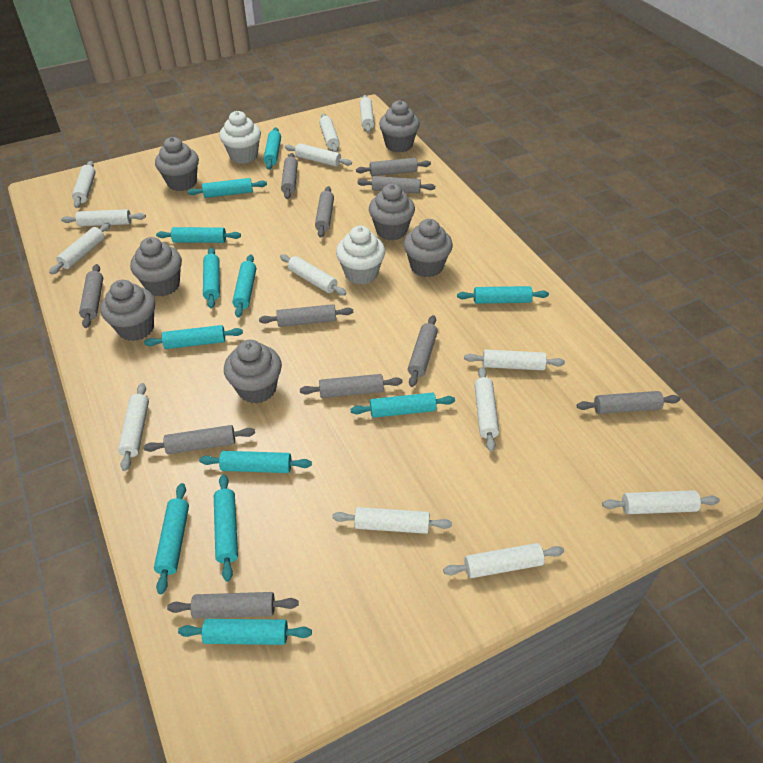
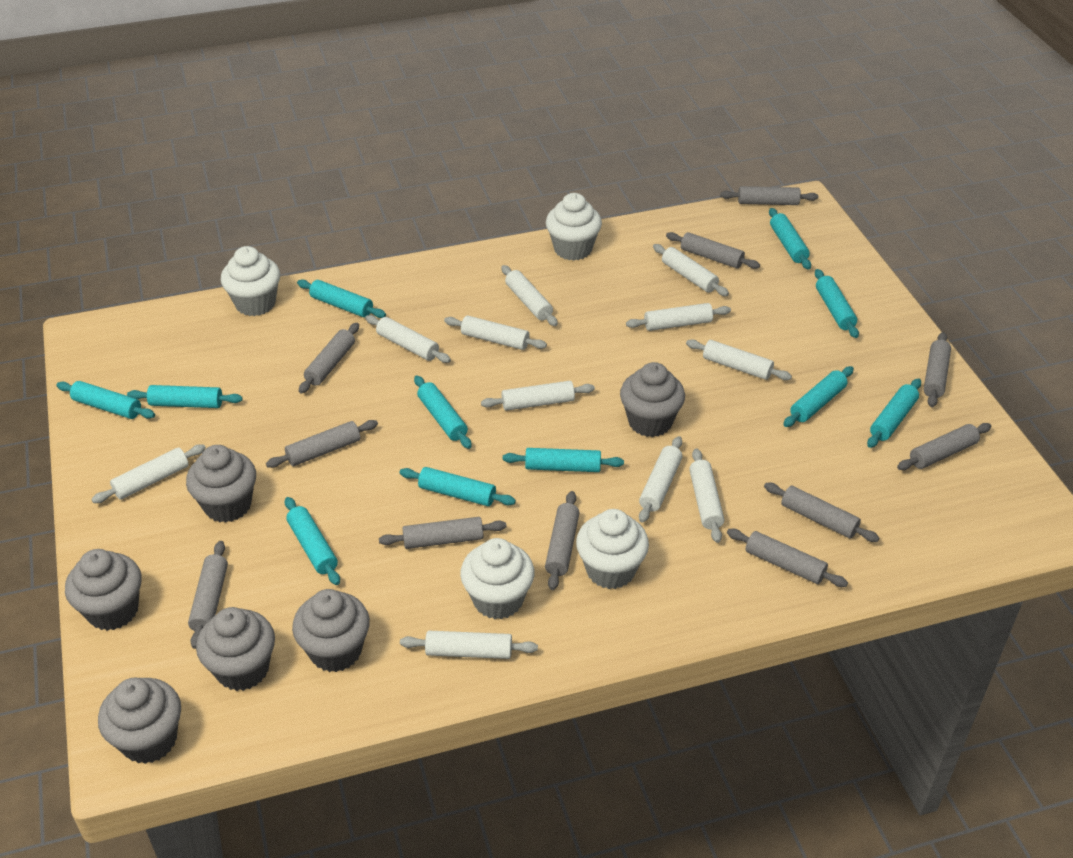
grey cupcake: [100,280,155,341] [130,237,182,297] [155,137,199,191] [224,340,282,404] [369,184,415,240] [379,100,420,153] [404,219,453,277] = 7 -> [65,549,141,631] [98,678,181,764] [186,445,256,523] [196,607,275,691] [292,589,370,672] [620,362,685,437] = 6
turquoise rolling pin: [144,325,243,349] [154,483,189,594] [156,227,241,243] [178,619,312,645] [188,178,267,198] [199,451,312,473] [203,247,220,309] [214,474,238,582] [232,255,256,317] [264,127,281,170] [351,392,455,418] [457,286,549,304] = 12 -> [56,381,155,419] [127,385,243,408] [285,497,340,585] [297,279,386,318] [399,467,516,506] [414,376,472,449] [503,448,624,472] [769,208,811,269] [783,366,854,427] [815,269,859,338] [867,378,921,448] = 11
white cupcake: [220,111,261,164] [336,226,385,285] = 2 -> [221,246,280,316] [460,538,535,619] [546,193,602,261] [576,509,649,589] = 4
white rolling pin: [49,223,110,274] [61,209,146,227] [72,161,96,208] [118,383,149,471] [280,254,346,296] [285,143,352,167] [319,113,339,152] [332,507,452,534] [360,95,374,133] [443,543,564,578] [464,349,565,370] [474,367,499,452] [602,490,720,514] = 13 -> [91,444,206,503] [365,315,451,363] [400,631,538,659] [444,316,547,350] [481,381,595,411] [501,265,558,326] [626,303,731,331] [639,436,682,523] [653,244,729,296] [686,339,792,380] [689,449,724,543] = 11

